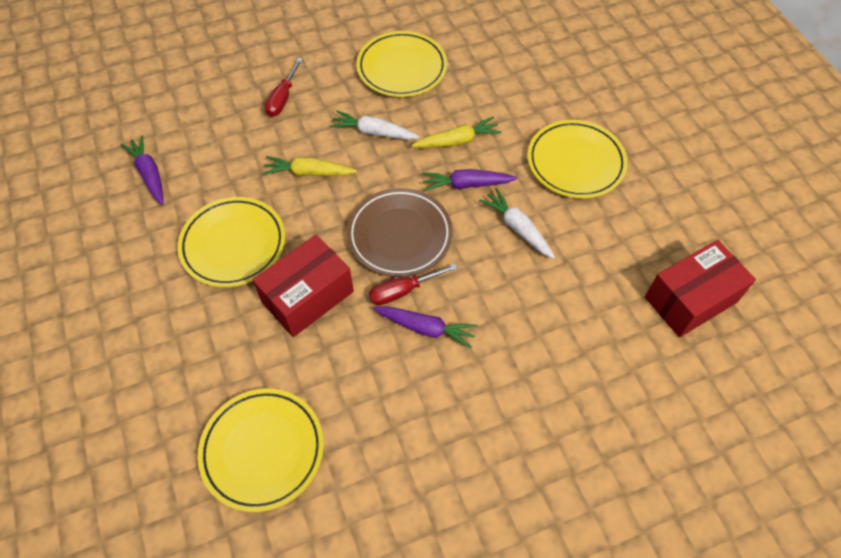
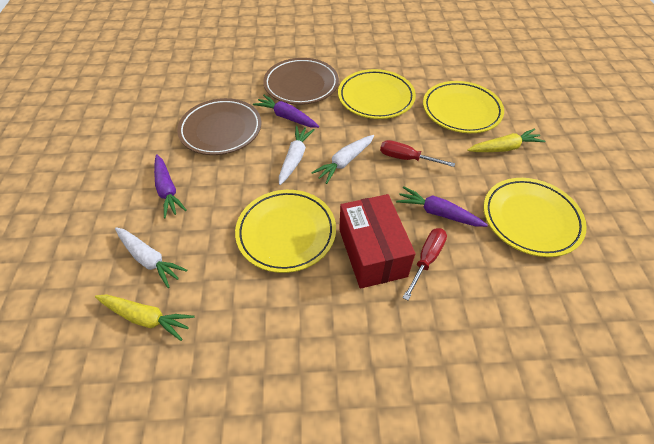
brown plate: [347,188,453,277] = 1 -> [177,98,261,155] [263,58,339,105] = 2
red box: [252,235,354,337] [645,240,756,338] = 2 -> [339,194,416,289] = 1
white carrot: [330,110,419,140] [479,188,555,259] = 2 -> [115,227,187,288] [279,126,315,185] [311,135,374,184] = 3

